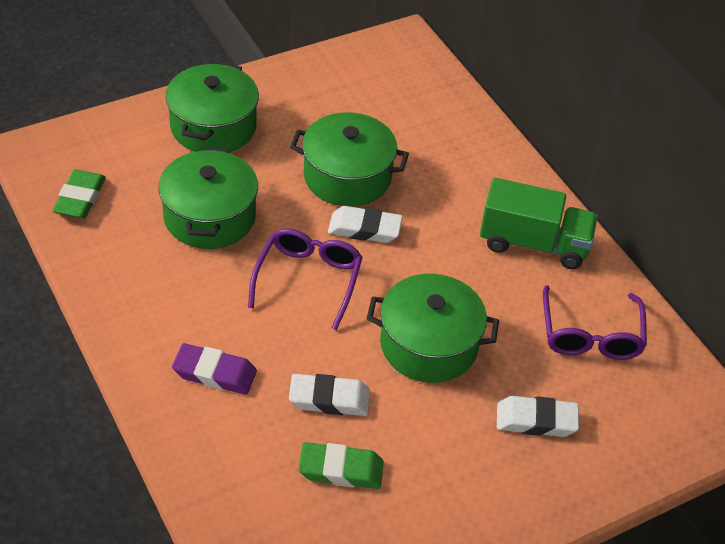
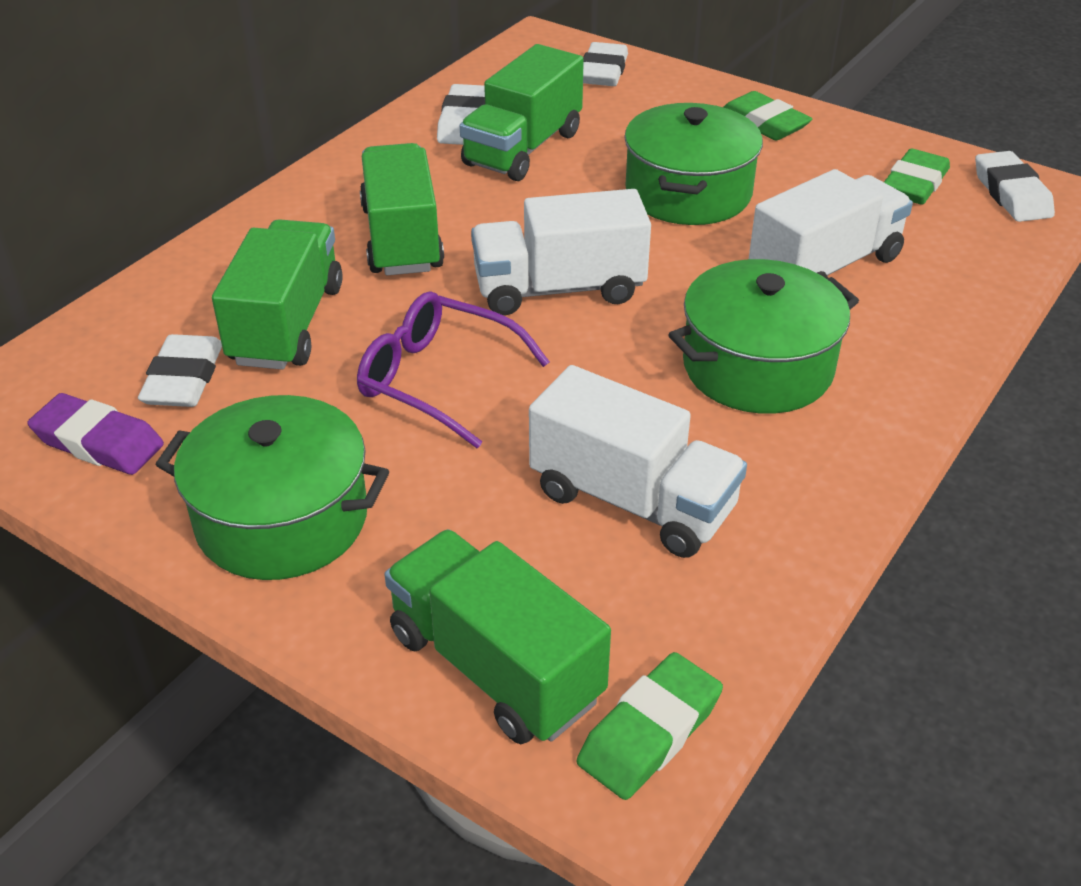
green eraser: [52,170,106,219] [298,442,384,489] = 2 -> [577,652,723,800] [723,91,812,140] [884,148,950,205] = 3
green pot: [158,147,258,249] [166,62,259,152] [290,112,409,207] [367,274,499,383] = 4 -> [156,395,389,580] [624,103,763,225] [668,259,859,414] = 3
green truck: [480,178,598,269] = 1 -> [212,219,343,370] [360,143,444,275] [384,529,611,744] [460,44,584,181] = 4
purple glasses: [248,228,363,330] [543,285,647,360] = 2 -> [357,292,550,448] = 1
white eraser: [289,374,370,416] [328,206,403,243] [497,396,579,437] = 3 -> [138,334,222,407] [437,84,485,145] [583,42,628,86] [975,151,1055,222] = 4
white truck: none = 0 -> [471,189,651,315] [529,365,747,558] [749,169,913,279] = 3

